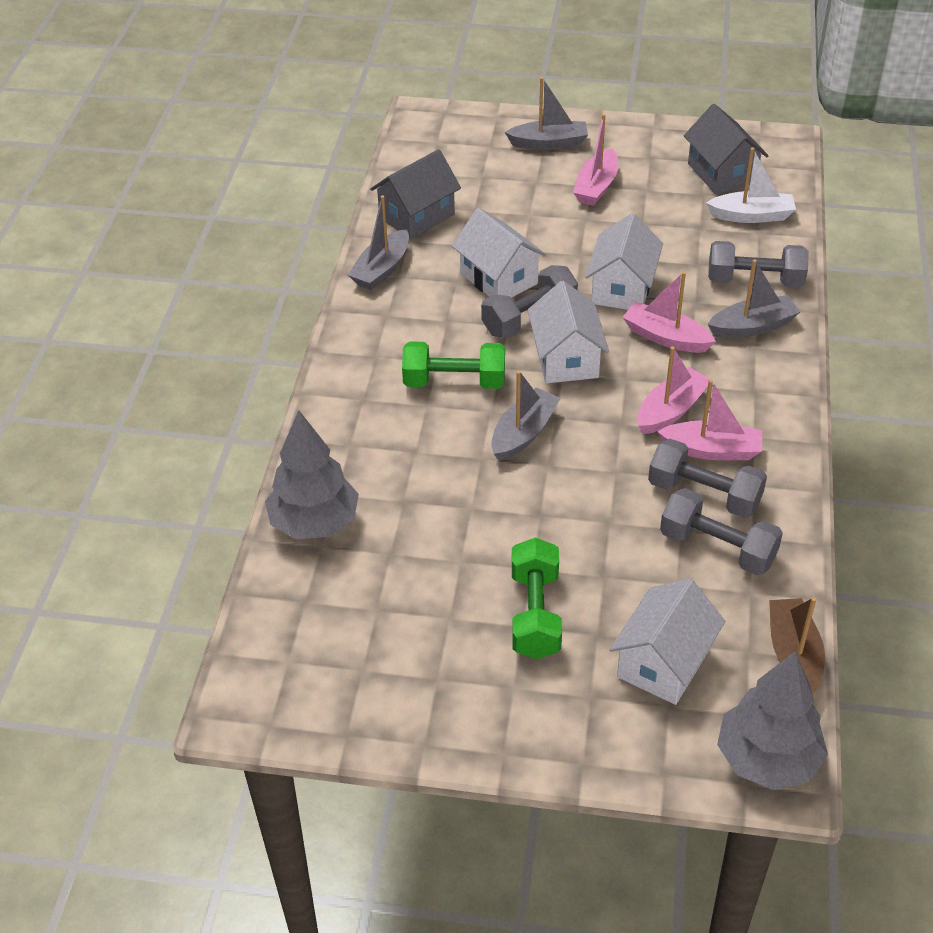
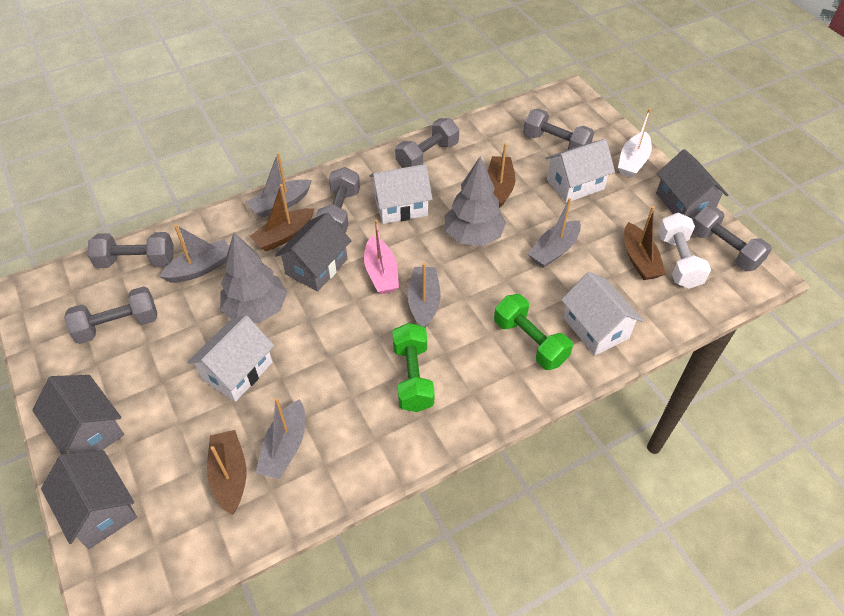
brown boat: [769,597,825,695] = 1 -> [207,430,247,515] [250,184,314,251] [488,143,516,208] [624,206,666,280] = 4
grey boat: [348,195,409,290] [491,371,560,462] [505,77,588,150] [707,259,800,338] = 4 -> [159,225,229,283] [247,153,312,218] [256,398,305,479] [408,263,441,328] [528,198,581,268] = 5
grey dumbbell: [481,265,578,338] [648,439,767,518] [660,488,783,575] [708,241,809,288] = 4 -> [64,286,157,344] [88,232,174,268] [316,167,360,233] [395,118,459,168] [523,108,594,150] [693,206,772,271] = 6
grey house: [370,149,461,239] [684,104,769,194] = 2 -> [32,375,124,454] [41,450,137,549] [275,213,351,291] [656,149,728,220] = 4
pink boat: [573,114,618,206] [622,272,716,353] [638,347,710,434] [657,379,762,460] = 4 -> [364,220,399,294] = 1
white dumbbell: none = 0 -> [658,213,711,289] = 1

